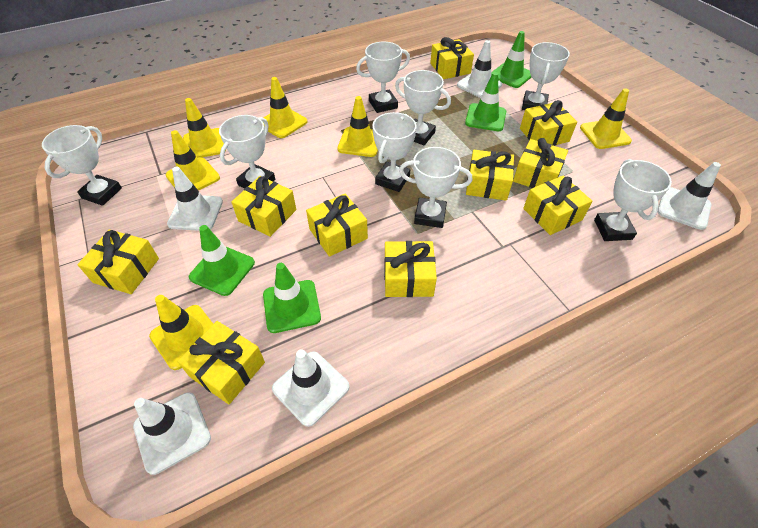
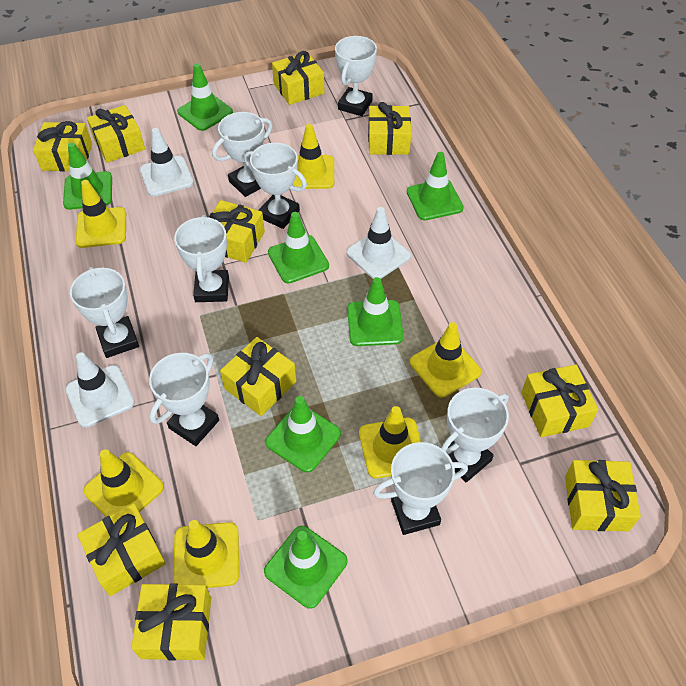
green traffic cone: [189,225,255,296] [263,263,321,333] [465,72,506,131] [491,31,532,88] = 4 -> [63,142,112,210] [177,63,233,131] [264,526,347,609] [265,396,341,473] [268,212,329,283] [347,277,404,346] [407,152,464,220] = 7
white traffic cone: [133,392,211,475] [167,167,223,231] [272,349,349,427] [457,40,502,98] [658,162,721,230] = 5 -> [66,352,135,428] [140,128,194,197] [346,207,411,279] = 3

